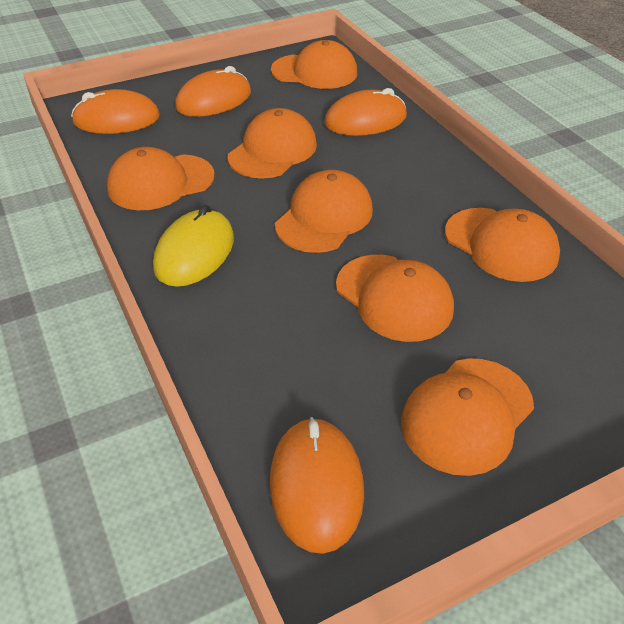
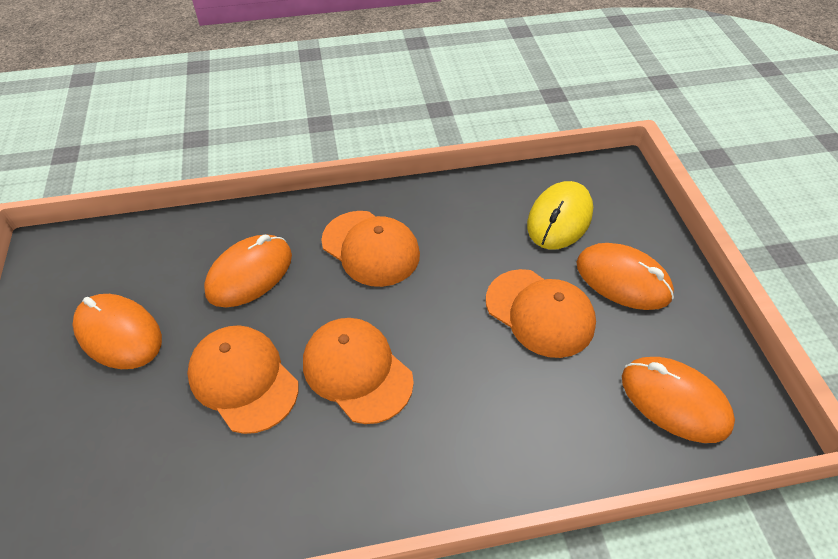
orange cap: [107,147,215,210] [228,108,317,179] [271,40,357,89] [275,170,373,253] [336,255,454,342] [401,358,534,476] [445,208,560,282] = 7 -> [187,325,298,434] [303,318,414,424] [321,211,420,287] [486,269,596,358] = 4

